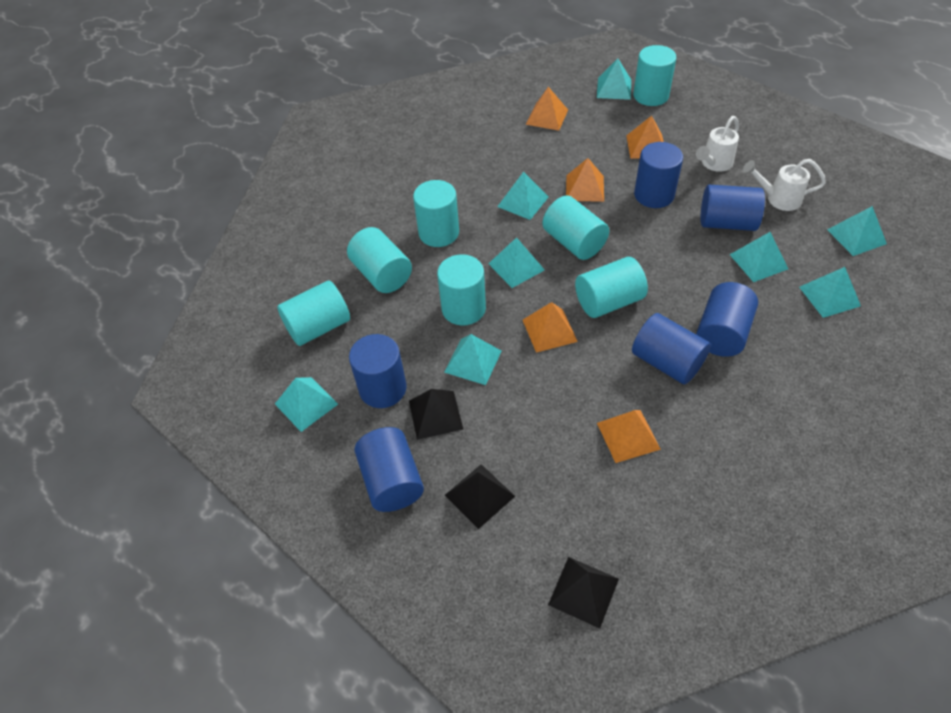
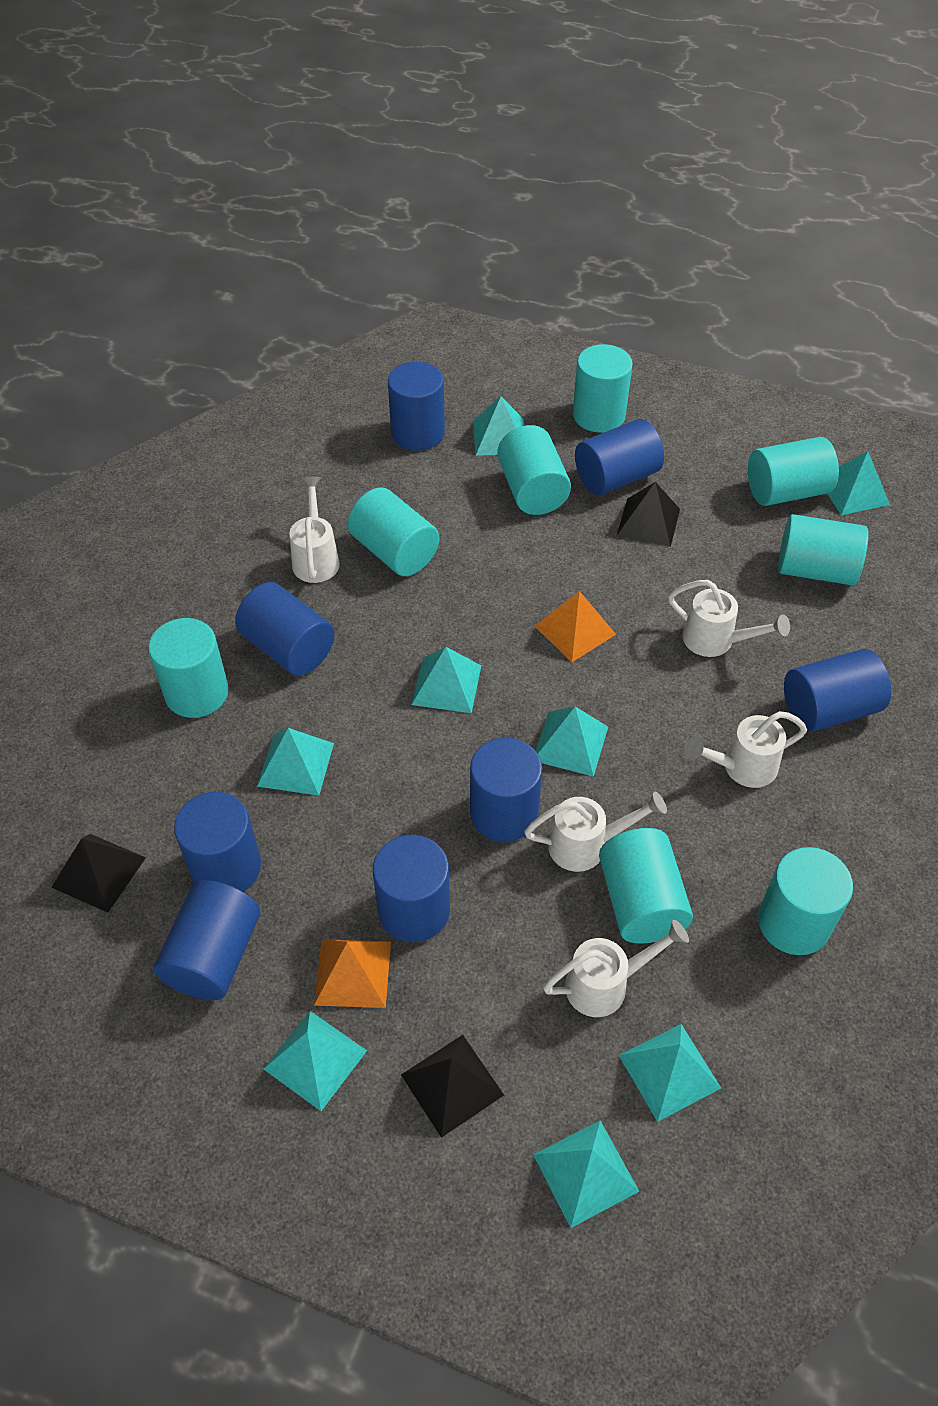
blue cylinder: [349,334,406,408] [354,427,424,512] [632,313,711,384] [634,142,683,208] [696,282,758,357] [701,185,765,231] = 6 -> [154,880,260,1000] [174,792,261,892] [235,582,335,676] [373,835,450,942] [388,362,445,451] [470,738,542,842] [575,419,664,496] [784,649,891,732] = 8
orange pyramid: [523,302,578,353] [526,87,568,131] [566,158,604,202] [597,410,661,463] [626,116,664,159] = 5 -> [314,939,391,1008] [534,591,616,662] = 2
turquoise cylinder: [277,280,350,346] [347,227,412,293] [413,180,459,247] [437,254,486,326] [543,195,609,260] [575,257,648,318] [633,45,677,106] = 7 -> [148,618,229,718] [348,487,439,576] [497,425,571,515] [573,344,633,433] [599,828,693,944] [748,437,839,506] [758,847,853,955] [778,514,869,585] = 8
white watering can: [696,116,739,172] [743,159,826,211] = 2 -> [289,477,340,583] [524,792,667,872] [543,920,689,1017] [668,580,790,657] [684,711,807,788] = 5

